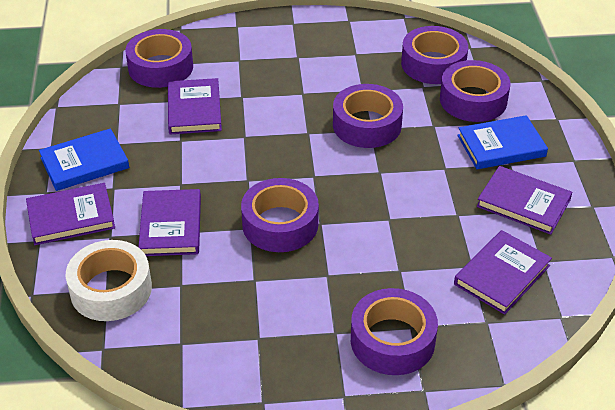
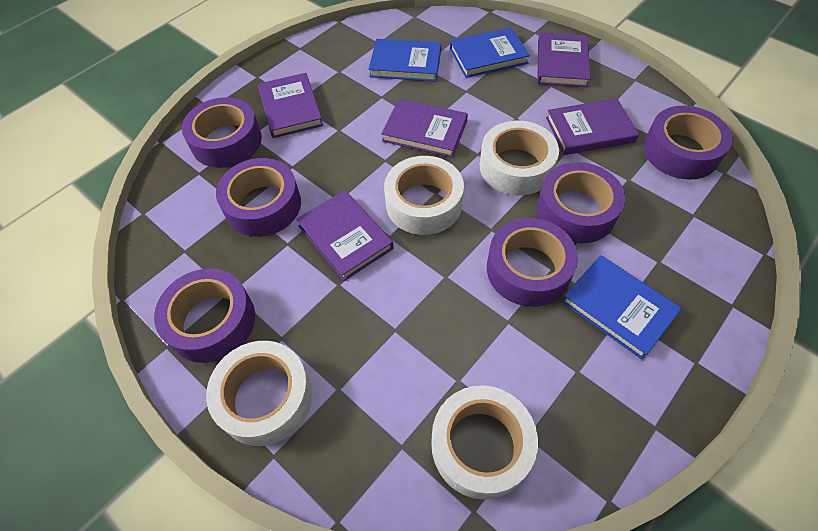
blue book: [39,128,129,191] [457,115,548,169] = 2 -> [369,39,441,82] [450,27,530,78] [562,255,682,360] = 3
white tape: [66,240,152,321] = 1 -> [206,341,313,446] [384,156,464,235] [431,385,538,500] [480,121,559,195] = 4

